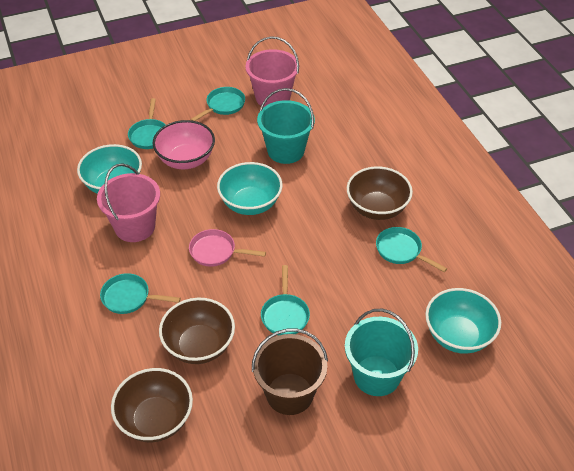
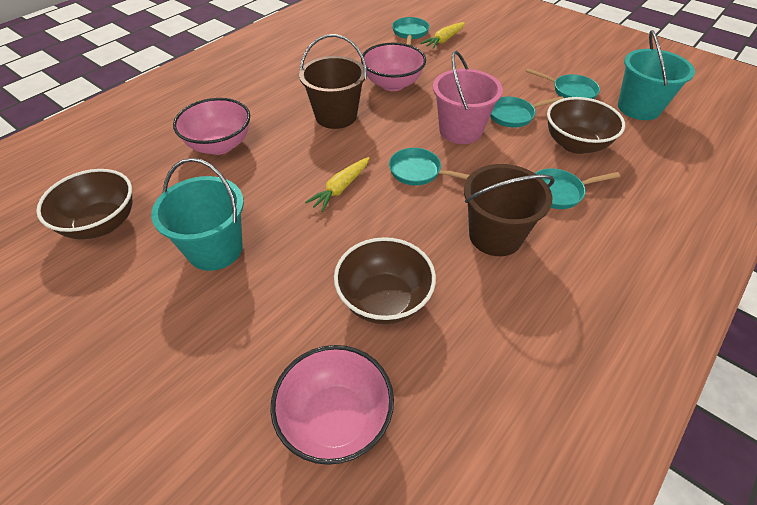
brown bucket: [252,329,328,415] = 1 -> [299,34,367,129] [464,164,555,256] = 2
pink bowl: [153,120,215,169] = 1 -> [173,98,250,155] [270,345,394,465] [361,43,426,91] = 3
pink bucket: [97,163,160,242] [245,36,299,107] = 2 -> [433,51,503,144] = 1
pink pan: [189,229,266,267] = 1 -> none = 0
turquoise bowl: [77,144,142,194] [217,162,283,215] [425,288,501,354] = 3 -> none = 0
yellow carrot: none = 0 -> [305,157,369,212] [421,22,465,49] = 2

